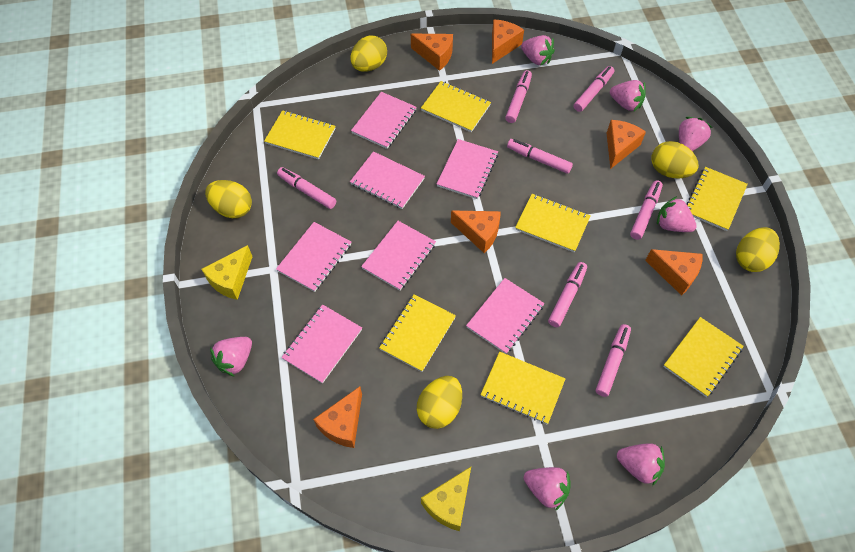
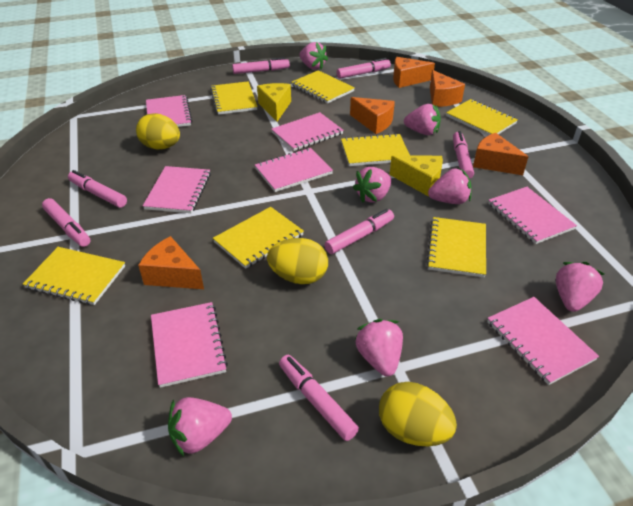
orange cheese: [313,386,362,448] [411,34,453,71] [451,210,501,253] [492,19,524,64] [607,120,646,169] [645,249,703,296] = 6 -> [138,236,204,289] [350,97,395,134] [393,57,435,88] [430,70,465,107] [473,133,528,175] = 5
yellow egg: [205,180,252,218] [350,36,387,72] [417,376,462,429] [652,141,699,178] [736,227,780,272] = 5 -> [136,113,180,149] [267,238,328,284] [379,382,457,446] = 3

